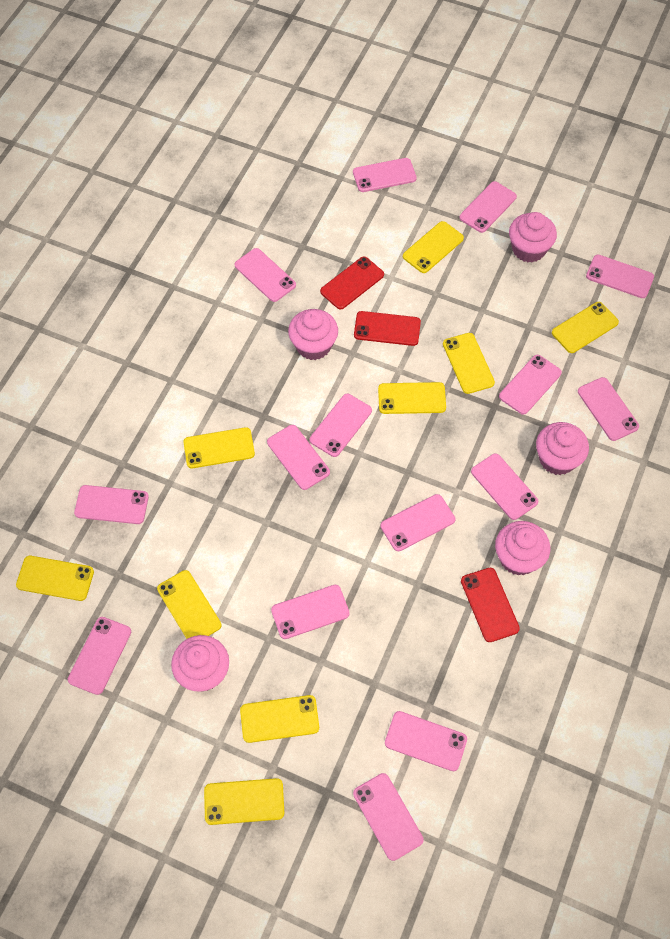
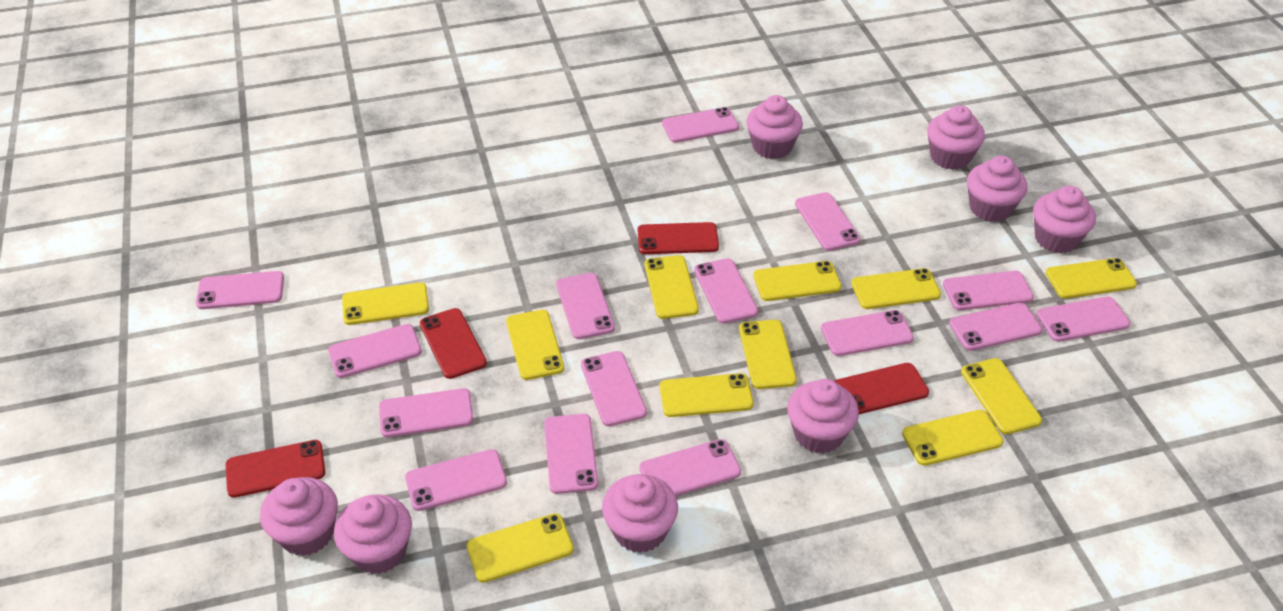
pink cupcake: [171,635,229,692] [288,309,338,360] [495,521,550,576] [509,212,557,262] [536,422,589,475] = 5 -> [260,477,338,556] [334,494,412,574] [602,474,678,553] [746,95,803,159] [787,379,859,454] [927,105,985,170] [967,156,1027,222] [1033,186,1096,253] = 8
red phone: [320,257,384,309] [354,311,421,346] [461,568,520,642] = 3 -> [226,440,325,498] [420,308,487,379] [638,222,719,254] [834,363,929,414] = 4
yellow phone: [16,556,94,601] [157,570,222,639] [184,427,255,468] [204,778,284,825] [240,695,319,743] [378,382,446,414] [403,221,464,273] [443,333,495,394] [552,302,619,353] = 9 -> [342,283,429,325] [467,513,574,583] [506,310,564,380] [645,255,699,319] [660,373,753,417] [739,320,797,389] [753,261,841,301] [851,268,941,309] [902,410,1003,466] [961,358,1042,434] [1046,258,1137,299] = 11

